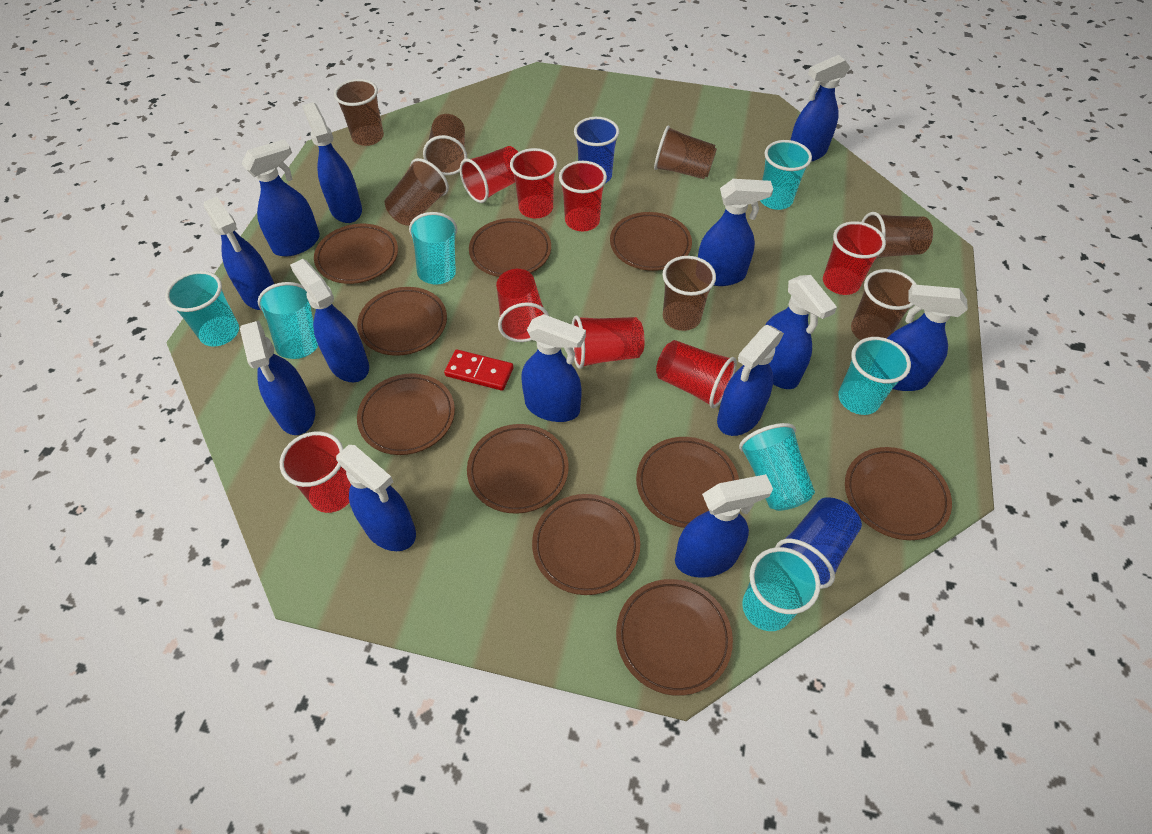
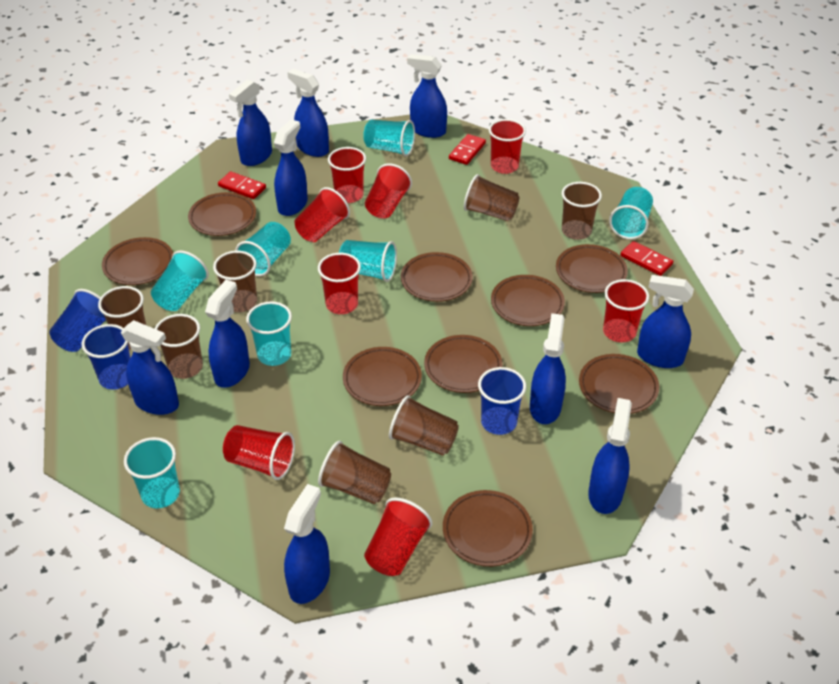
blue cup: [574,117,619,183] [775,497,862,589] = 2 -> [49,289,106,352] [82,324,131,390] [478,367,526,435] = 3
blue spray bottle: [204,197,274,310] [240,321,315,435] [241,139,320,257] [290,259,369,382] [302,102,362,223] [336,445,416,551] [521,314,586,422] [675,474,773,578] [698,179,773,286] [717,325,784,436] [765,275,837,389] [791,55,850,162] [887,284,968,391] = 13 -> [121,320,179,415] [205,280,250,388] [229,79,272,166] [274,119,308,216] [284,484,330,604] [287,69,329,157] [407,54,447,138] [530,313,566,424] [588,398,632,514] [637,275,694,368] = 10
brown plate: [314,224,398,284] [357,287,447,356] [357,373,455,455] [467,424,569,514] [469,218,551,277] [532,494,640,595] [610,212,692,271] [616,579,733,696] [636,437,739,528] [845,447,952,540] = 10 -> [102,237,173,285] [188,192,256,236] [343,347,422,406] [401,252,473,302] [424,335,502,393] [443,490,533,567] [491,275,565,326] [556,244,628,293] [579,354,659,414] = 9
red domino: [444,349,514,391] = 1 -> [218,171,266,199] [449,134,486,165] [620,241,673,276] = 3

